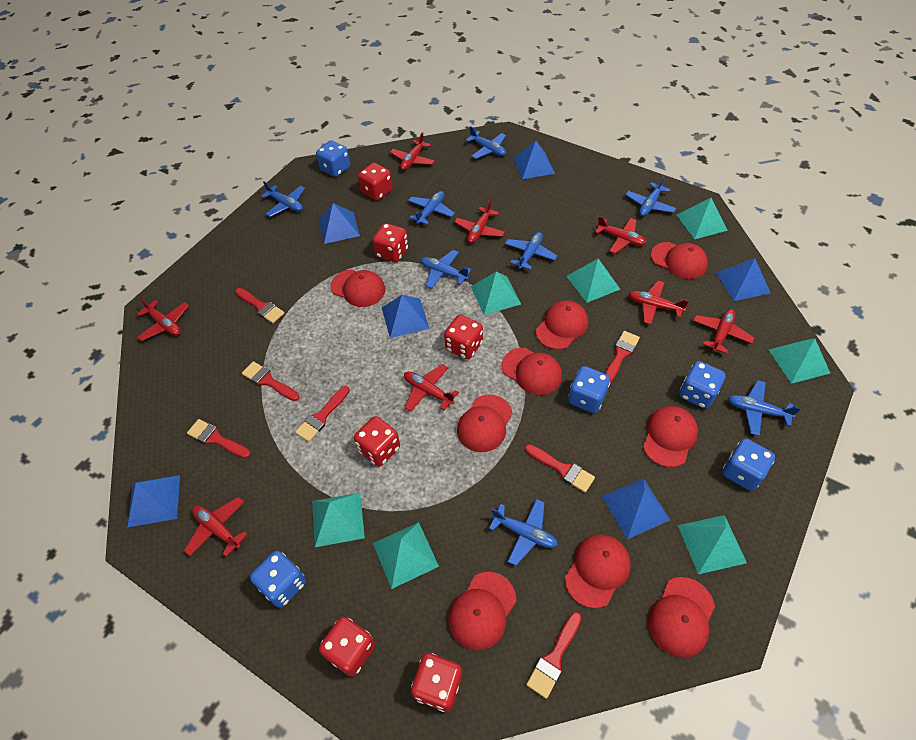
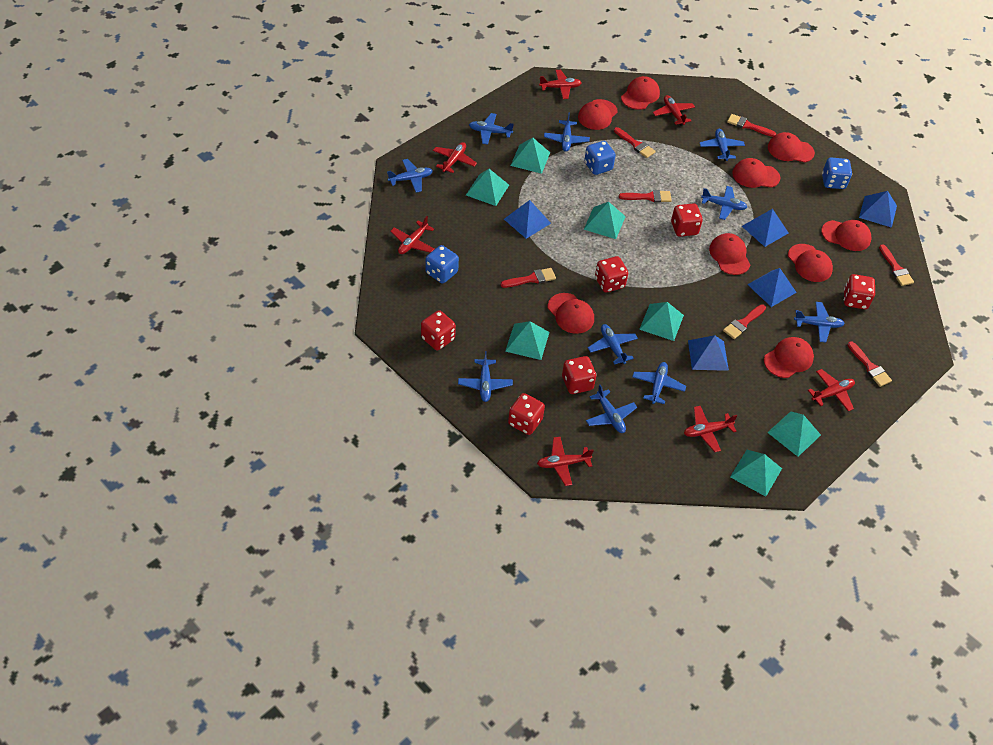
blue dice: [250,551,306,608] [316,140,350,177] [568,366,610,413] [679,361,726,409] [722,438,775,491] = 5 -> [426,245,459,283] [584,141,616,175] [822,158,852,189] = 3
blue plane: [261,181,305,217] [408,191,455,225] [421,250,471,289] [465,126,506,159] [489,499,558,566] [505,232,557,270] [626,176,677,216] [728,380,801,436] = 8 -> [387,159,433,193] [458,351,513,402] [469,113,514,145] [544,113,590,152] [586,385,637,433] [588,324,638,365] [632,362,686,404] [699,129,745,161] [701,186,747,220] [794,302,845,342] = 10
blue pyramid: [127,475,180,528] [318,203,360,244] [382,295,430,338] [513,141,555,179] [602,478,670,539] [716,258,770,301] = 6 -> [504,200,551,239] [688,335,729,371] [742,209,788,247] [747,268,797,307] [859,191,897,228] = 5
red plane: [137,297,189,341] [184,497,248,557] [390,132,435,170] [404,364,459,412] [454,200,505,243] [595,216,647,254] [629,281,689,324] [693,309,755,354] = 8 -> [390,216,435,254] [433,142,477,173] [537,437,594,486] [539,70,582,99] [653,95,695,126] [684,406,737,452] [808,369,855,411] = 7

